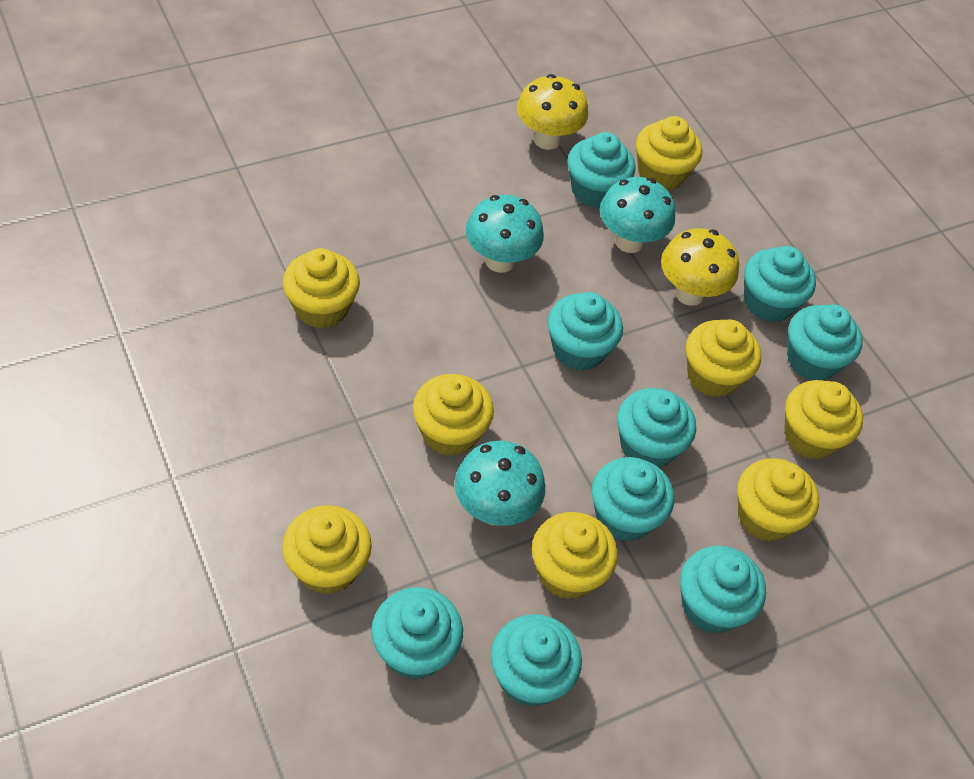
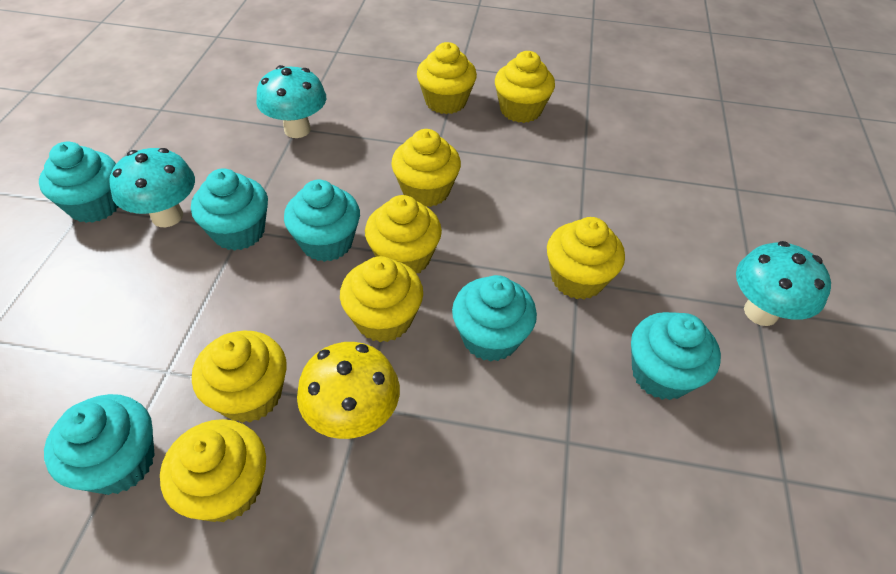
turquoise cupcake: [371,587,463,680] [491,614,582,707] [548,292,623,371] [567,132,635,208] [592,457,674,542] [617,388,696,468] [680,546,766,634] [744,246,816,322] [787,304,863,381] = 9 -> [39,141,119,223] [44,394,155,495] [191,168,268,251] [284,179,360,262] [452,275,537,362] [631,312,721,400] = 6
yellow mushroom: [517,74,588,150] [661,228,739,306] = 2 -> [297,342,400,439] = 1

